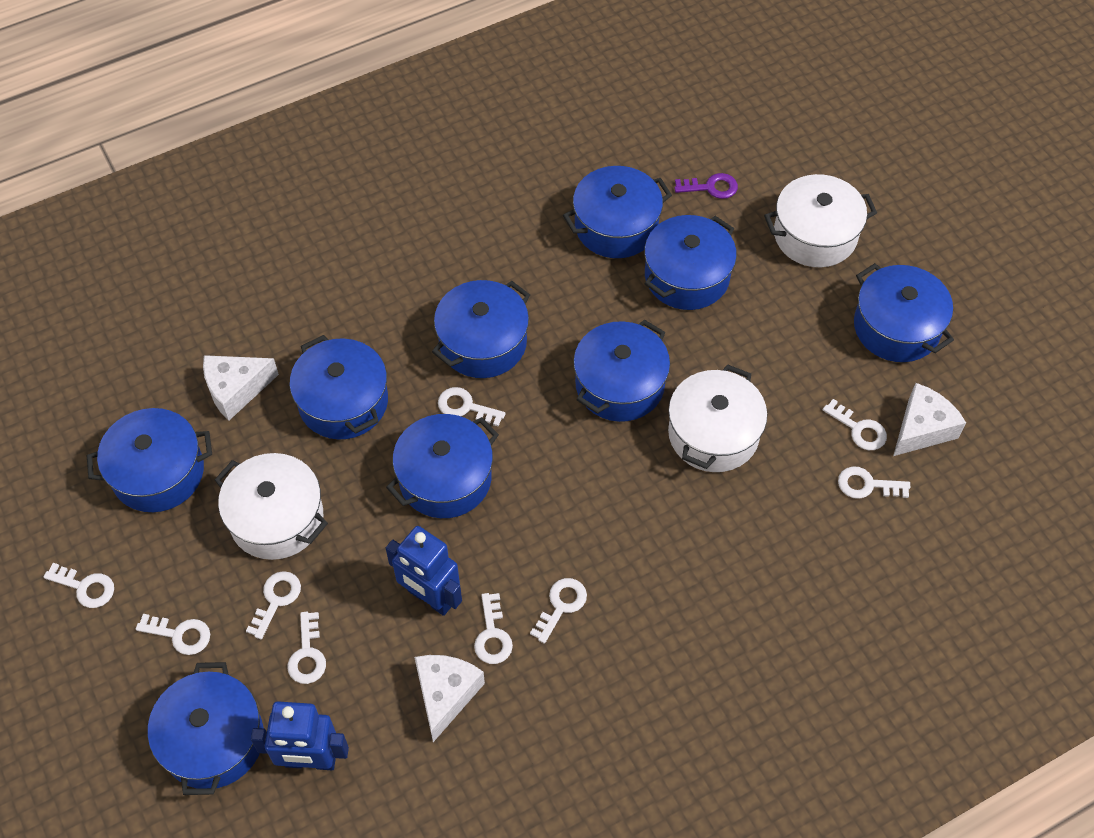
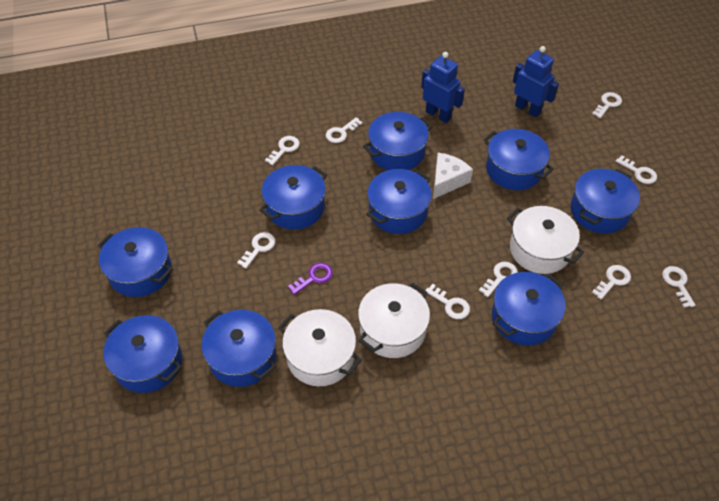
white cheese: [203,355,279,420] [414,655,485,742] [893,383,966,456] = 3 -> [433,153,473,199] = 1

